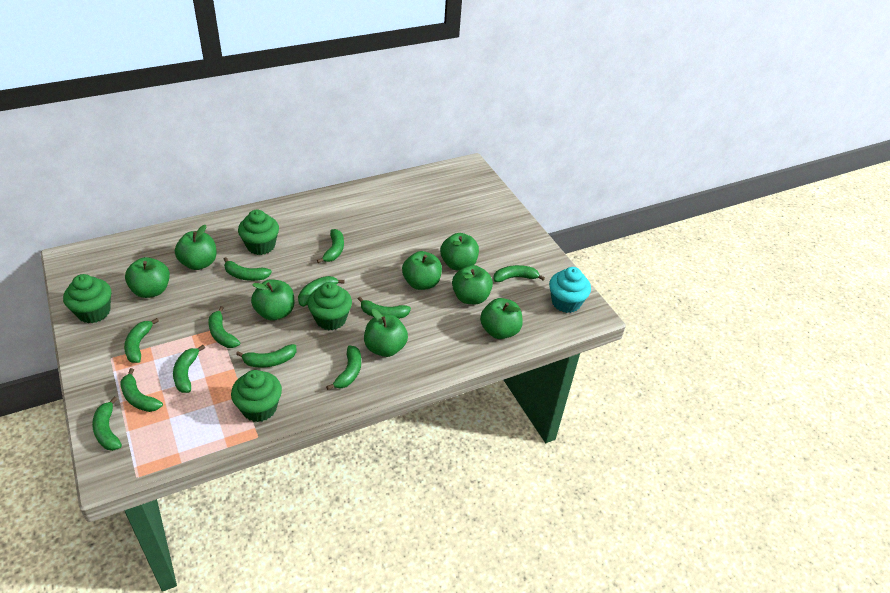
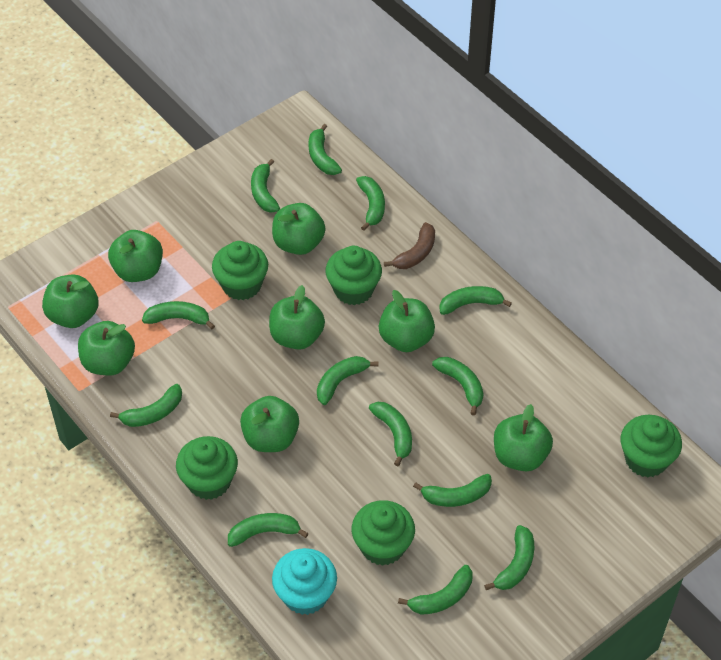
brown banana: none = 0 -> [384,222,435,269] = 1
green banana: [92,396,122,451] [120,368,163,412] [124,318,159,363] [173,345,205,393] [208,306,240,348] [224,257,272,281] [236,344,296,368] [298,276,345,307] [317,229,344,263] [326,345,361,390] [358,297,411,319] [493,265,545,282] = 12 -> [110,384,182,427] [142,301,215,329] [228,513,309,547] [251,159,280,213] [309,124,342,175] [317,356,378,405] [356,176,385,231] [369,402,412,466] [398,565,472,615] [413,474,492,507] [432,357,483,415] [439,286,512,315] [484,525,534,590] = 13
green cupcake: [63,274,111,323] [231,370,282,422] [238,210,279,255] [308,282,352,330] = 4 -> [176,436,238,500] [212,241,268,300] [326,246,382,305] [352,500,415,566] [621,415,682,477] = 5

